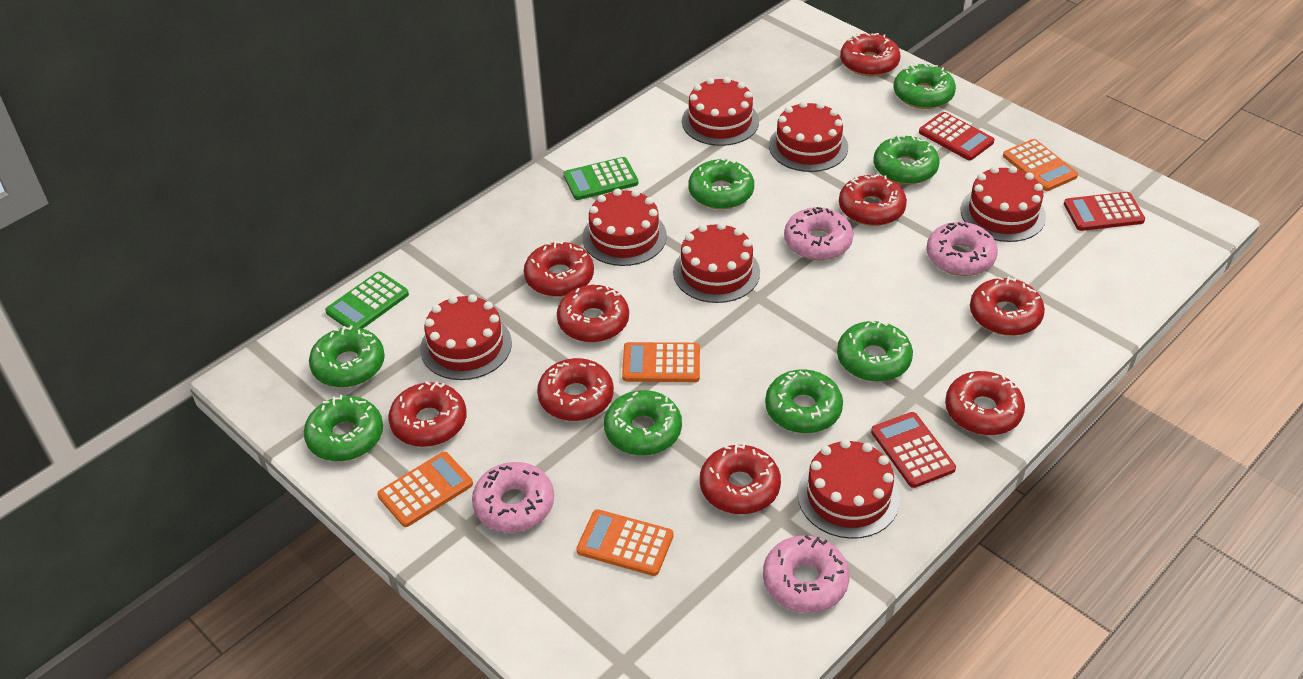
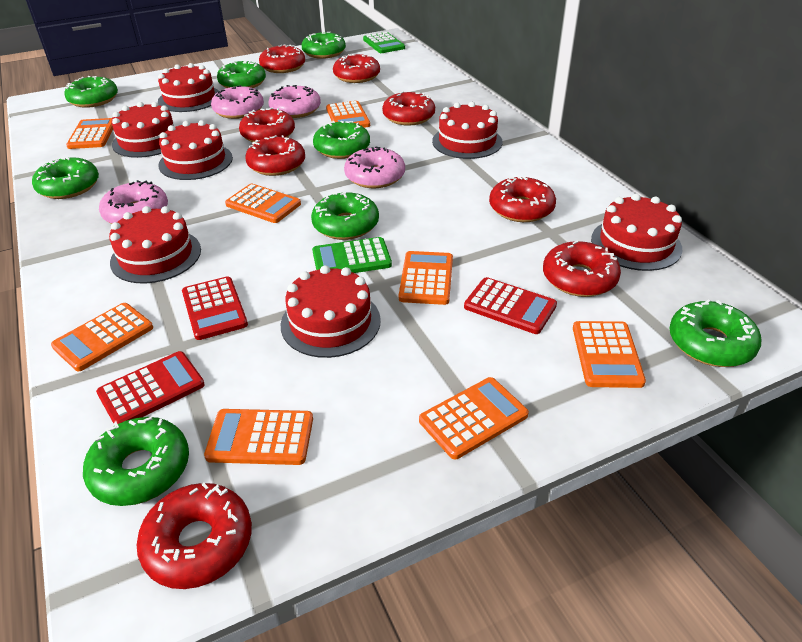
orange calculator: [377,452,473,527] [576,509,674,576] [622,342,700,382] [1003,139,1078,191] = 4 -> [51,303,153,371] [66,118,113,149] [204,409,313,465] [225,184,301,223] [326,101,370,128] [399,251,453,305] [419,377,529,459] [573,321,646,388] = 8
red donut: [388,381,467,447] [524,240,594,297] [537,358,614,421] [557,285,629,342] [700,443,781,514] [839,174,907,226] [840,33,900,76] [945,371,1025,435] [970,276,1045,336] = 9 -> [136,482,252,589] [239,107,295,142] [245,135,305,176] [259,44,305,73] [333,54,380,83] [382,91,435,126] [489,176,556,222] [543,241,621,297] = 8

